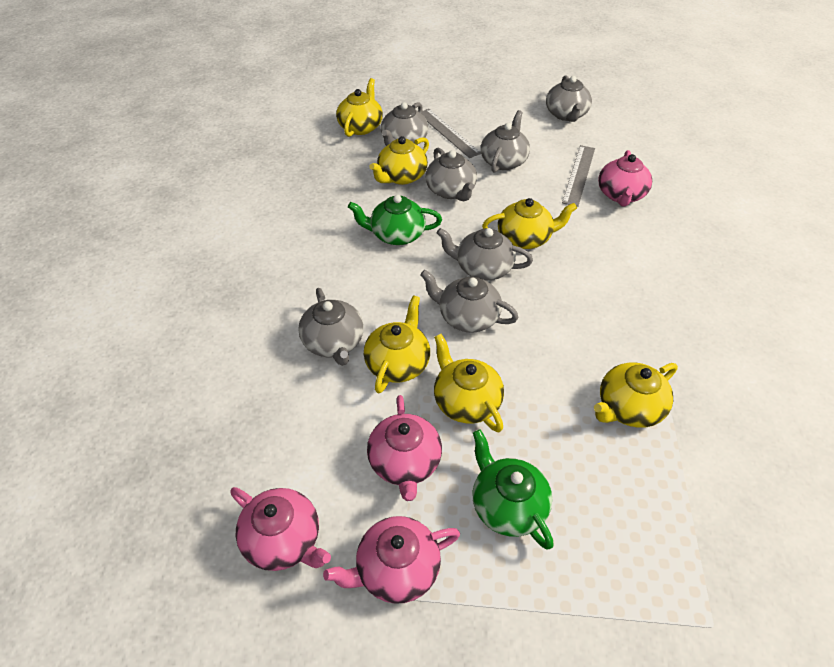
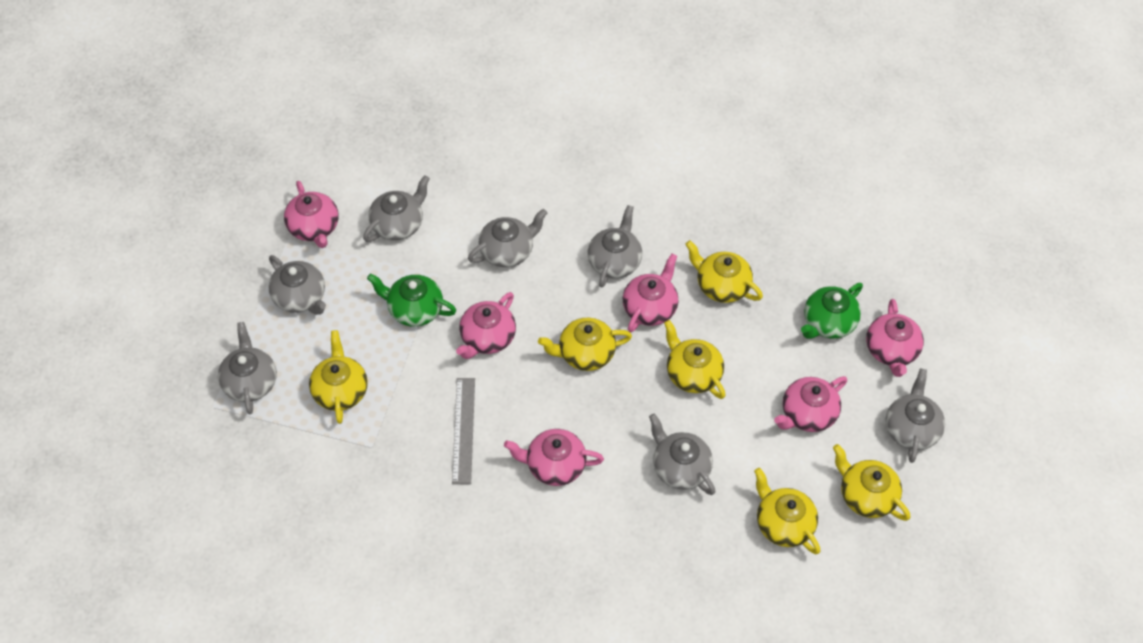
grey ruler: [422,109,481,158] [562,145,595,207] = 2 -> [452,378,475,484] = 1
pink teapot: [230,487,331,571] [323,516,460,604] [367,395,442,501] [598,150,652,207] = 4 -> [284,181,339,248] [456,292,516,359] [504,429,604,486] [623,254,678,333] [774,376,847,432] [866,299,924,377] = 6

